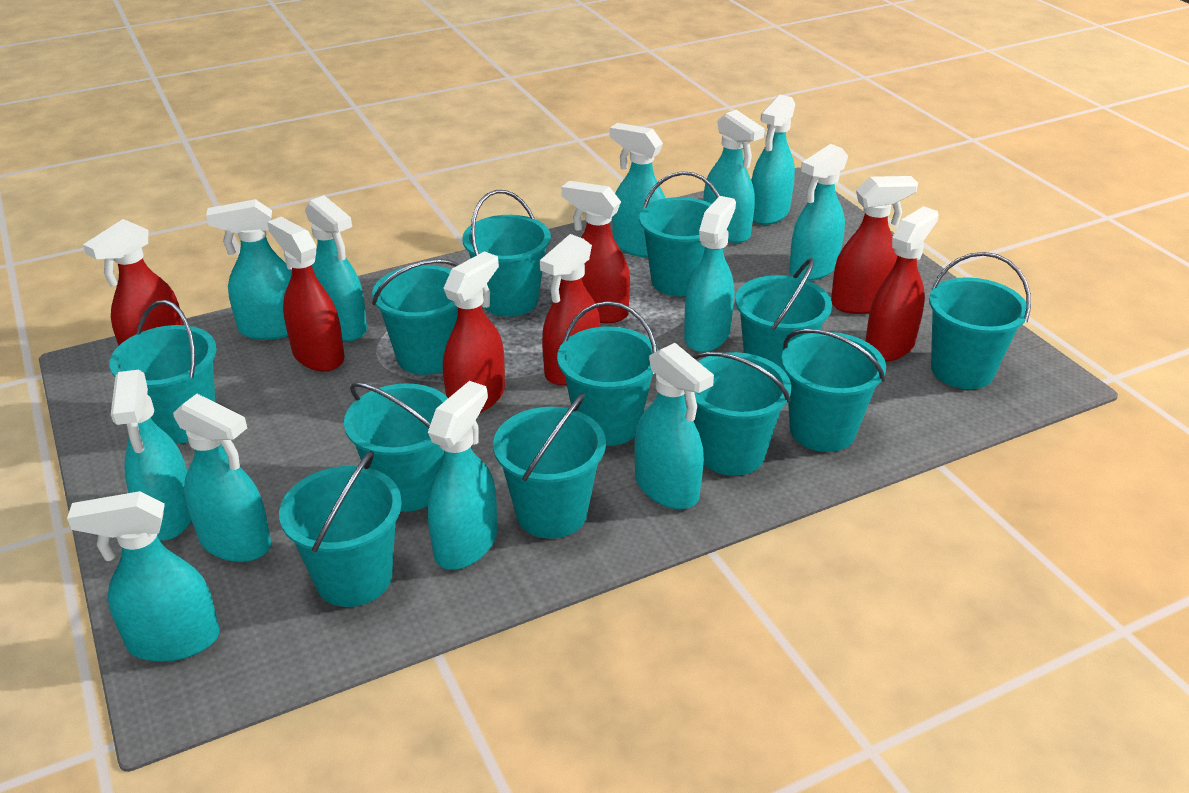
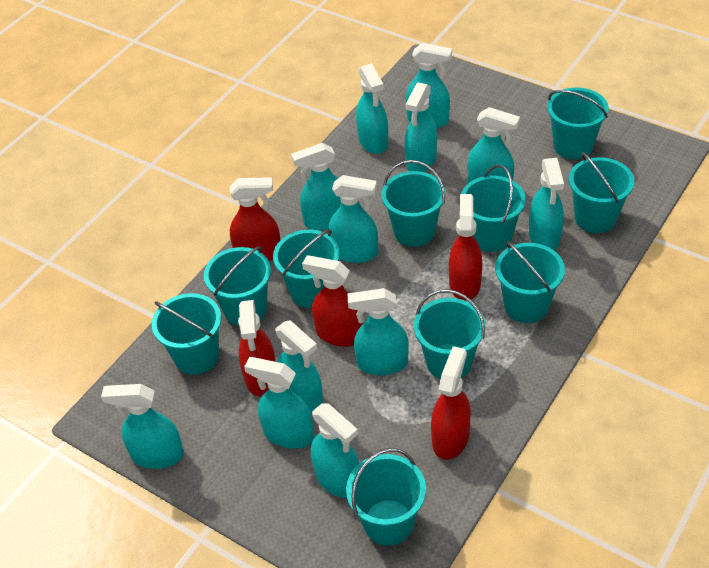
red spray bottle: [83,219,184,346] [267,217,344,372] [443,251,505,413] [539,234,600,385] [561,181,630,323] [831,176,918,314] [865,206,939,361] = 7 -> [230,177,280,261] [238,300,276,396] [302,255,363,347] [431,346,471,460] [449,194,482,301] = 5
turquoise bucket: [109,300,217,444] [279,451,402,607] [344,382,448,512] [372,259,459,375] [462,190,551,317] [493,393,606,539] [557,301,658,446] [639,171,720,296] [692,352,791,476] [735,258,832,373] [781,328,886,452] [929,252,1031,389] = 12 -> [152,293,221,375] [204,246,271,326] [273,229,340,308] [346,448,426,546] [381,160,446,247] [414,289,485,379] [461,165,526,252] [495,241,565,323] [547,88,609,159] [569,152,634,233] = 10

